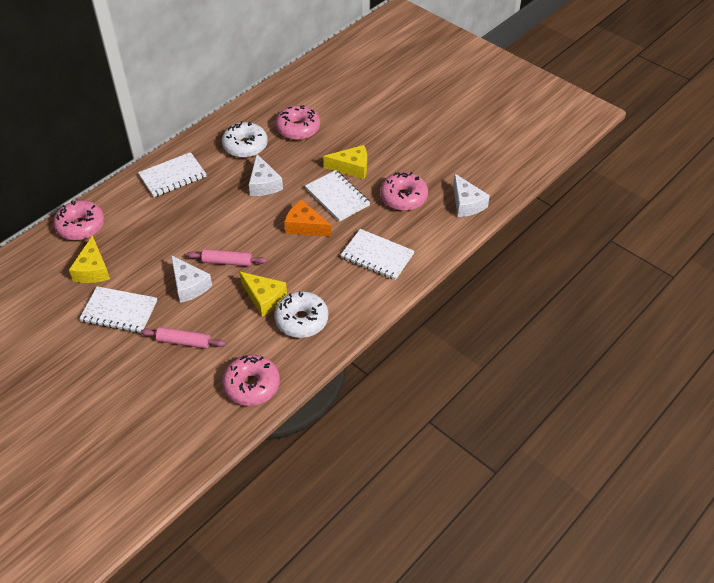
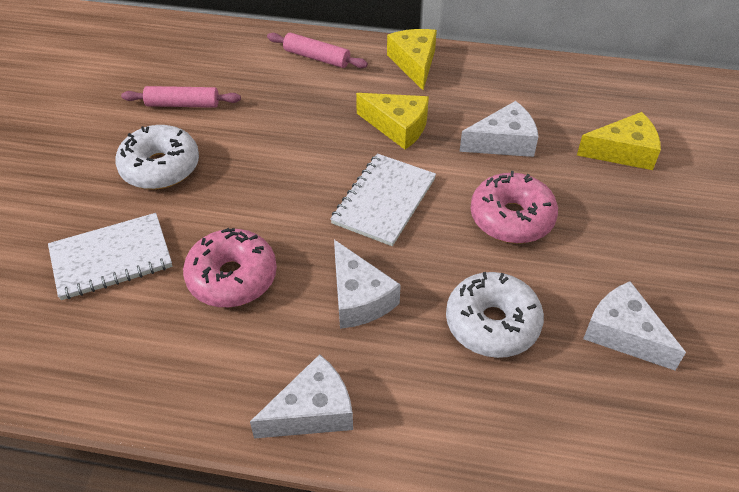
orange cheese: [284,200,331,237] = 1 -> none = 0
pink donut: [53,200,105,241] [222,355,280,406] [275,105,320,140] [380,172,428,211] = 4 -> [183,228,277,307] [470,171,558,244] = 2
white cheese: [171,255,212,303] [249,154,283,196] [453,173,490,217] = 3 -> [250,354,353,439] [334,240,401,329] [459,101,539,157] [583,281,686,370] = 4
white notebook: [79,286,157,333] [138,152,206,197] [305,170,371,222] [341,229,414,280] = 4 -> [48,213,172,300] [330,153,436,246] = 2

